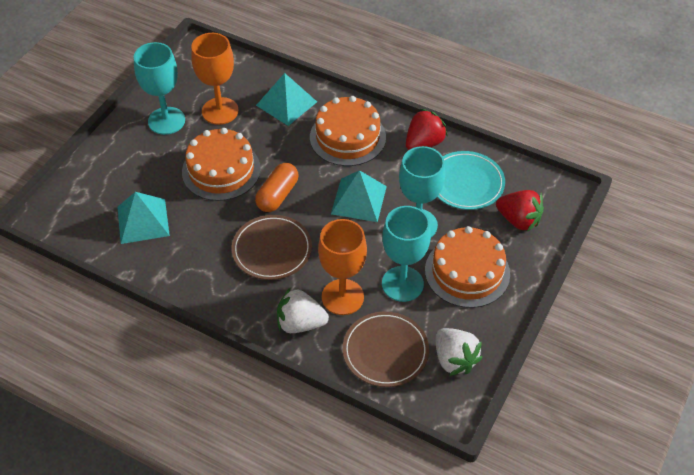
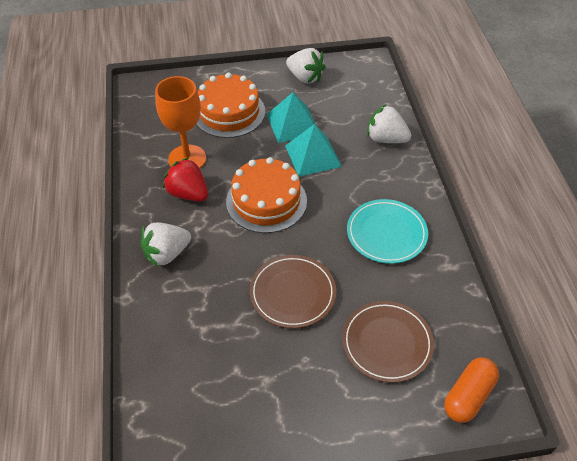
orange cake: [182,128,261,201] [310,96,386,166] [425,226,510,308] = 3 -> [196,72,265,138] [226,157,307,233] = 2
orange goblet: [191,33,239,125] [318,219,367,315] = 2 -> [155,76,206,169] = 1
red strawberry: [406,109,448,150] [496,190,544,232] = 2 -> [163,157,208,202] = 1
turquoise goblet: [134,42,185,135] [382,206,431,302] [399,146,445,237] = 3 -> none = 0
turquoise pyramid: [117,192,170,244] [256,73,317,126] [331,170,387,222] = 3 -> [267,92,316,143] [285,124,342,177] = 2
white strawberry: [277,287,329,333] [436,328,483,376] = 2 -> [141,223,191,267] [286,48,325,84] [367,104,411,143] = 3

